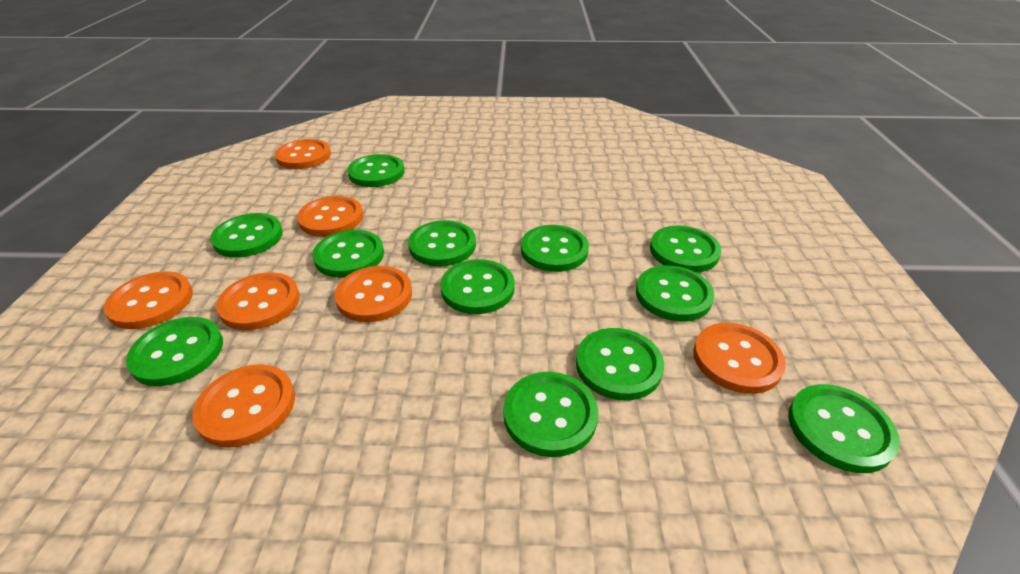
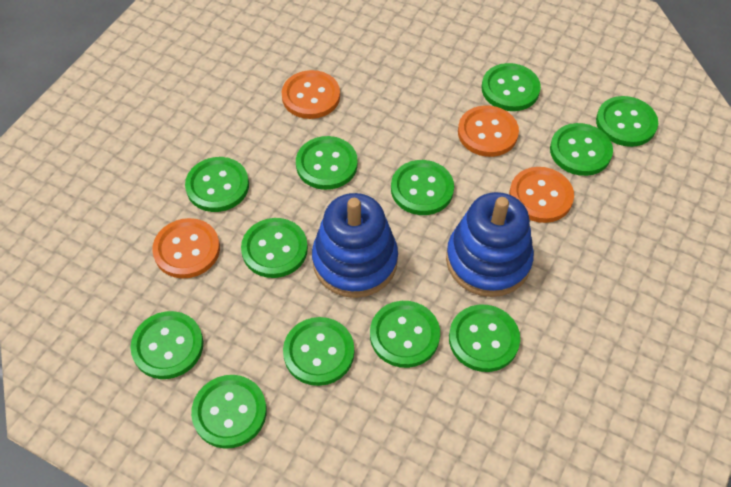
blue stacking toy: none = 0 -> [312,193,398,298] [446,192,534,297] = 2
orange button: [104,271,193,329] [192,364,295,448] [216,272,300,330] [275,139,331,169] [297,196,363,237] [334,266,412,322] [693,323,786,394] = 7 -> [152,218,220,279] [282,70,340,119] [458,105,519,157] [509,167,574,223] = 4

